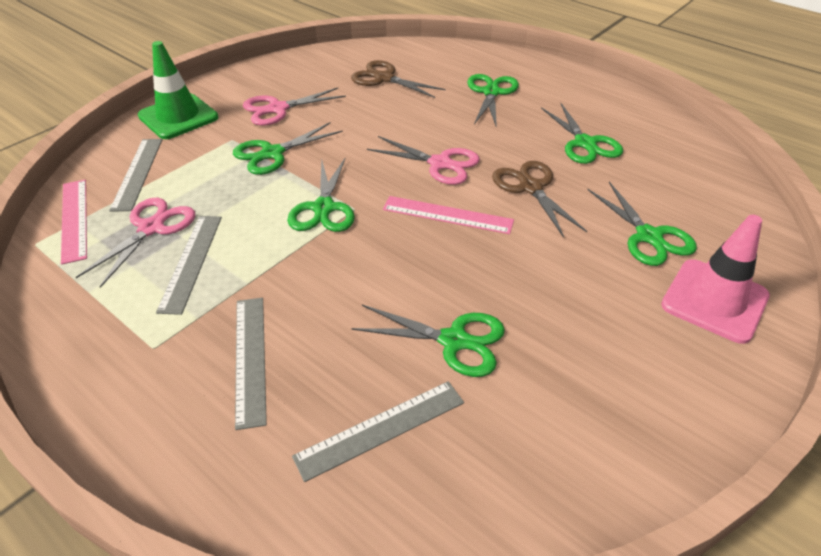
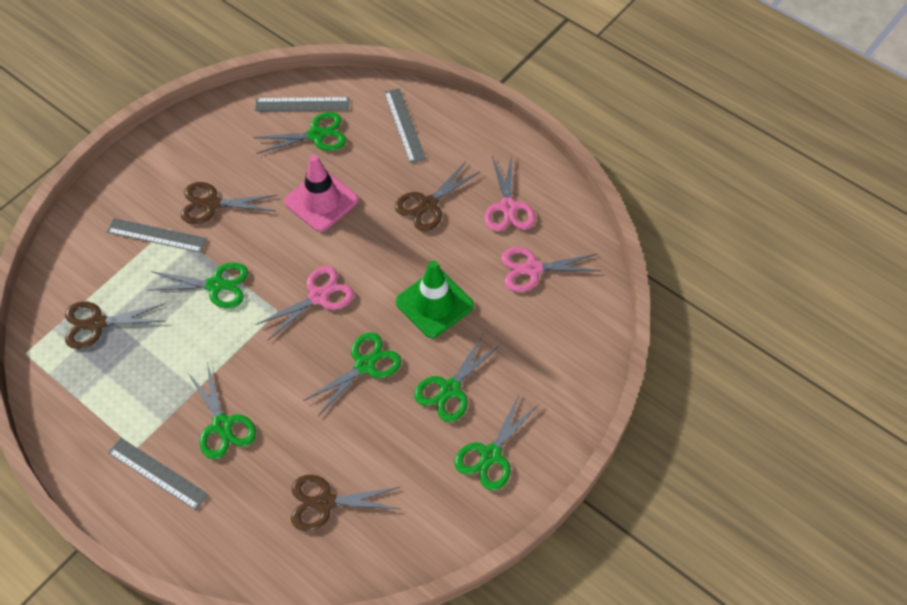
brown scissors: [351,60,446,98] [492,161,587,238] = 2 -> [65,301,167,349] [181,182,277,224] [291,475,400,531] [395,161,480,231] = 4
pink ruler: [61,180,87,264] [383,196,514,234] = 2 -> none = 0

